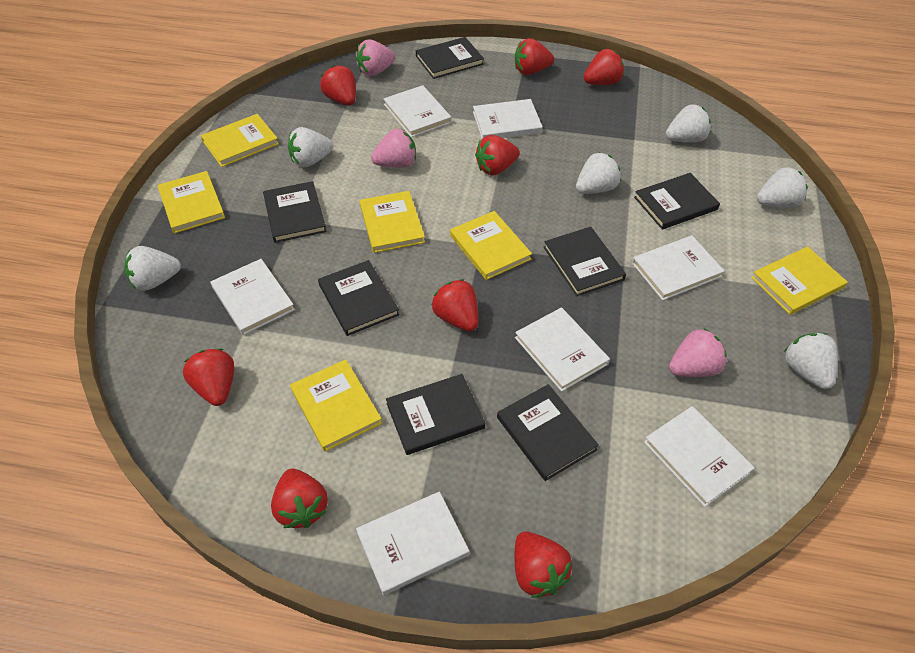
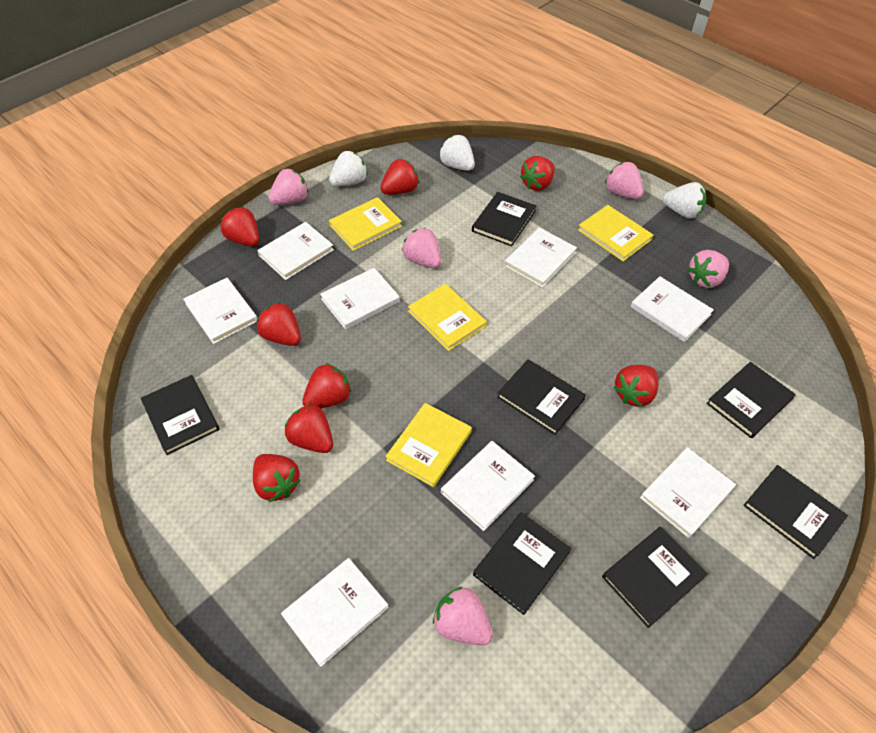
pink strawberry: [356,40,396,76] [371,129,416,168] [669,328,727,377] = 3 -> [268,168,308,205] [402,228,441,268] [433,586,493,645] [605,162,643,199] [687,250,729,288] = 5
white book: [210,259,295,335] [356,492,469,595] [384,85,451,137] [473,99,543,139] [515,307,610,392] [632,235,725,300] [644,406,755,507] = 7 -> [183,278,257,344] [257,222,334,280] [281,558,389,667] [320,268,400,330] [441,441,535,531] [504,228,577,287] [630,276,714,342] [640,447,736,538] = 8
white strawberry: [124,246,181,291] [288,127,333,167] [576,153,621,194] [666,104,711,143] [757,167,808,208] [784,333,838,389] = 6 -> [329,151,368,186] [439,135,475,171] [663,182,706,219] = 3
yellow book: [158,171,225,233] [201,114,279,167] [290,359,382,452] [360,191,425,253] [450,211,532,280] [751,246,847,315] = 6 -> [329,197,402,251] [385,403,472,487] [408,284,487,351] [578,205,653,261] = 4

